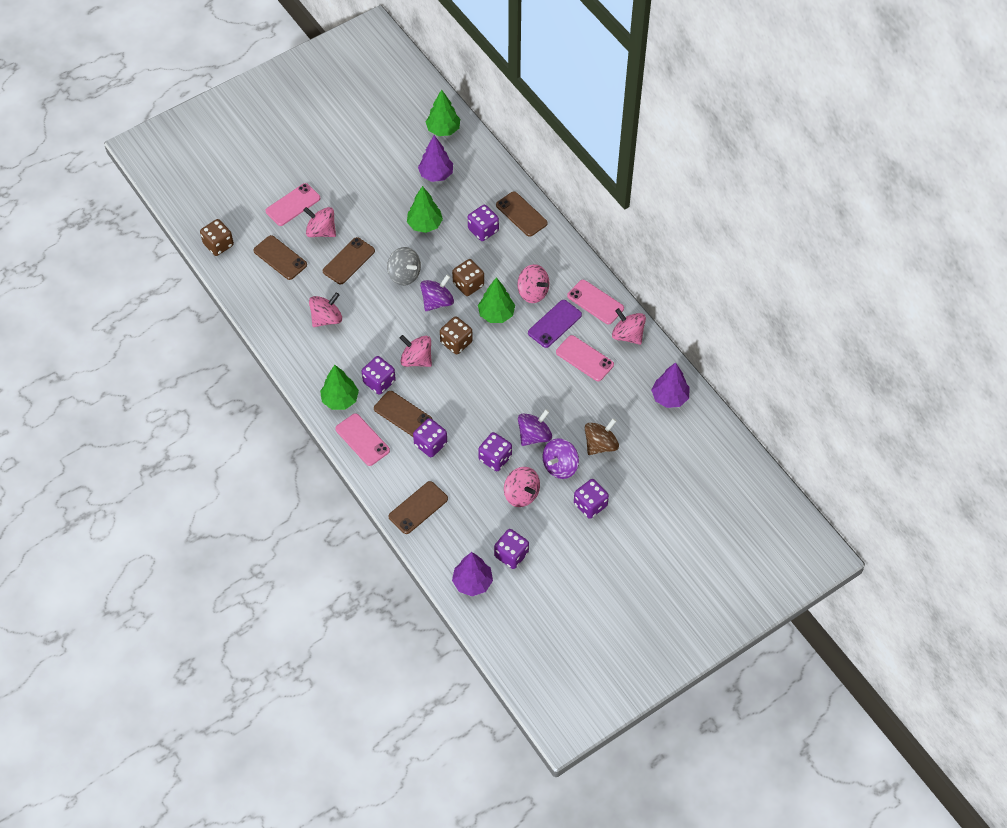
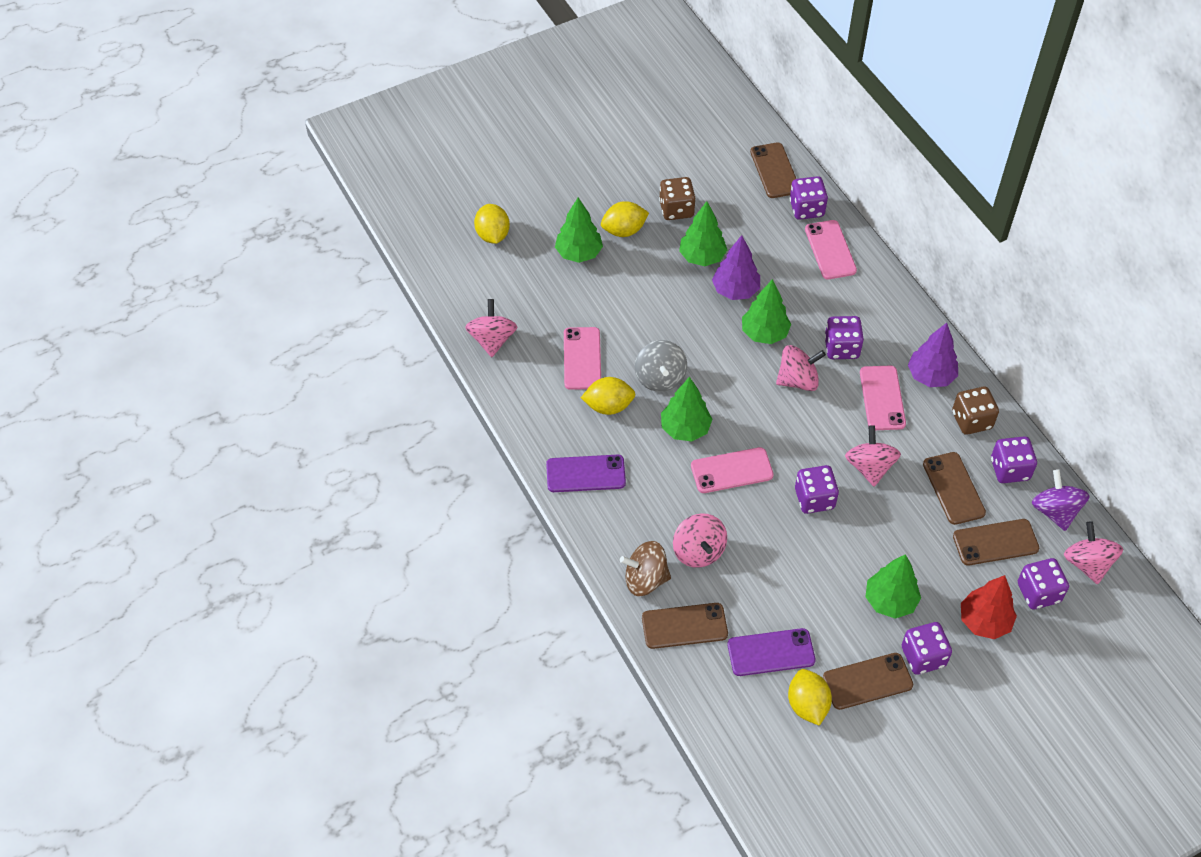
brown dice: [200,219,234,256] [440,316,473,354] [452,259,484,296] = 3 -> [659,177,696,220] [952,387,999,435] = 2
green tree: [320,365,359,410] [407,186,443,233] [426,89,460,136] [478,277,515,323] = 4 -> [555,198,603,263] [661,377,712,441] [679,201,727,266] [742,279,791,344] [865,554,921,619] = 5
pink spinning top: [304,207,336,237] [309,292,342,327] [400,335,432,367] [504,467,540,507] [517,264,549,303] [612,308,646,345] = 6 -> [465,299,517,357] [673,513,727,568] [776,345,826,391] [845,425,901,487] [1064,521,1123,584] = 5
purple phone: [528,300,582,348] = 1 -> [546,455,626,492] [727,628,816,676] = 2
purple spinning top: [420,275,454,311] [518,409,552,446] [543,438,579,479] = 3 -> [1032,469,1090,531] = 1
purple tree: [418,135,453,182] [452,552,493,596] [651,362,690,408] = 3 -> [712,235,760,300] [908,323,958,387] = 2
red tree: none = 0 -> [961,575,1017,639] = 1
yellow lemon: none = 0 -> [474,204,510,244] [581,377,635,415] [601,201,649,237] [788,669,832,726] = 4

